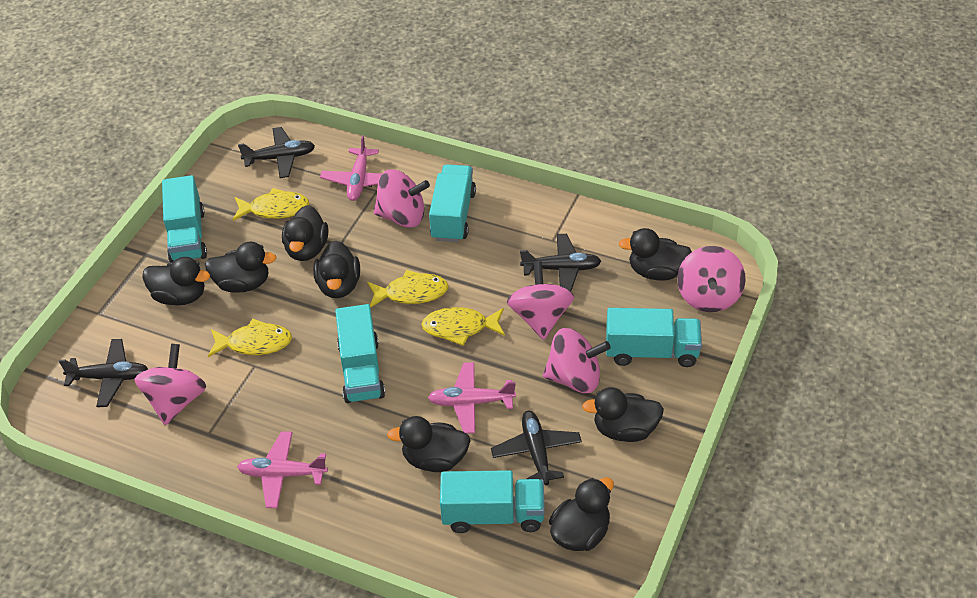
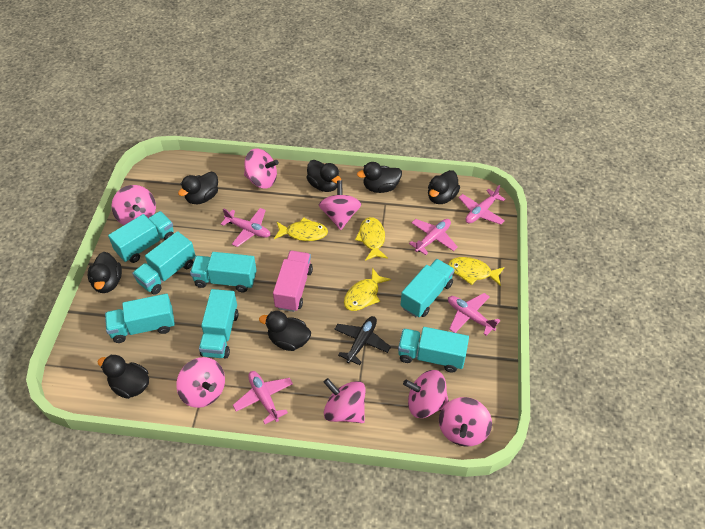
black duck: [142,257,210,306] [205,242,276,293] [282,205,328,261] [313,240,360,298] [387,416,471,472] [549,477,614,551] [582,387,664,442] [619,228,692,280] = 8 -> [88,252,122,293] [98,355,149,399] [178,172,218,204] [259,311,311,351] [306,160,341,192] [357,162,402,193] [428,170,460,204] = 7
black plane: [59,339,148,407] [238,127,315,178] [491,410,582,485] [520,234,601,292] = 4 -> [334,316,391,365] = 1
pink plane: [237,431,328,508] [320,135,382,201] [428,362,516,433] = 3 -> [221,208,270,247] [233,371,293,424] [409,219,458,255] [448,293,501,336] [459,185,505,225] = 5
pink spinning top: [135,344,206,425] [374,169,430,228] [507,261,574,340] [543,328,611,393] [677,246,745,312] = 5 -> [112,185,156,225] [176,357,225,408] [244,149,279,189] [319,180,361,230] [324,378,366,423] [403,370,449,418] [439,397,492,447] = 7
pink truck: none = 0 -> [273,251,313,312] = 1
turquoise truck: [162,175,207,263] [335,304,385,403] [429,164,476,242] [440,470,545,533] [606,308,702,367] = 5 -> [105,294,175,343] [108,211,174,263] [132,231,196,295] [190,252,257,292] [199,289,238,359] [398,327,469,372] [401,259,455,318] = 7

